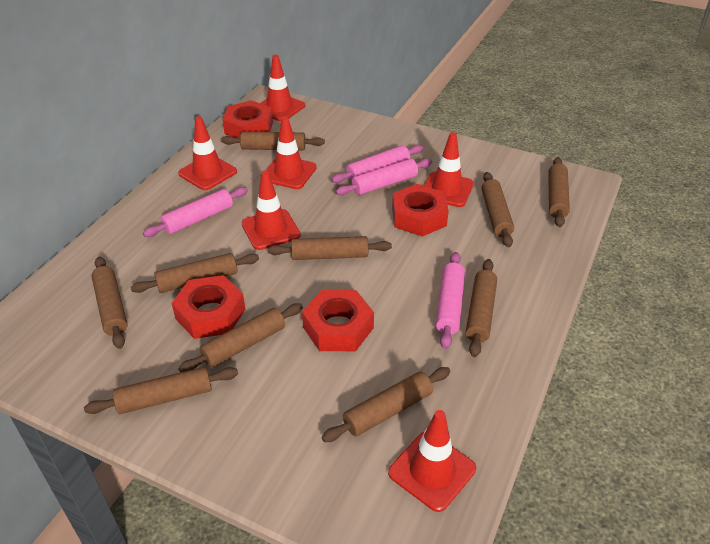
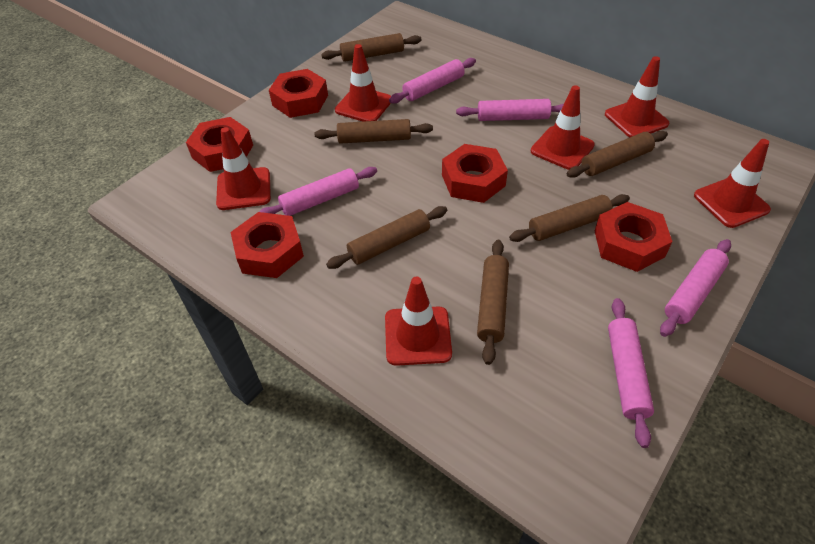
brown rolling pin: [84,367,238,414] [91,257,128,349] [131,253,259,293] [178,303,303,372] [221,132,325,150] [267,236,392,260] [322,367,450,442] [466,259,497,357] [481,172,514,247] [548,157,570,227] = 10 -> [315,119,433,144] [321,33,422,62] [326,206,447,269] [477,240,509,365] [509,194,630,242] [567,131,668,178] = 6
pink rolling pin: [143,187,248,237] [331,145,423,183] [336,158,432,195] [436,252,465,349] = 4 -> [259,167,377,216] [389,58,476,104] [456,99,564,121] [608,298,654,448] [660,239,731,337] = 5
red nut: [171,275,245,339] [223,100,273,138] [302,290,374,351] [392,184,449,237] = 4 -> [186,117,253,172] [230,212,304,278] [269,69,328,118] [442,144,508,203] [595,202,673,272] = 5

